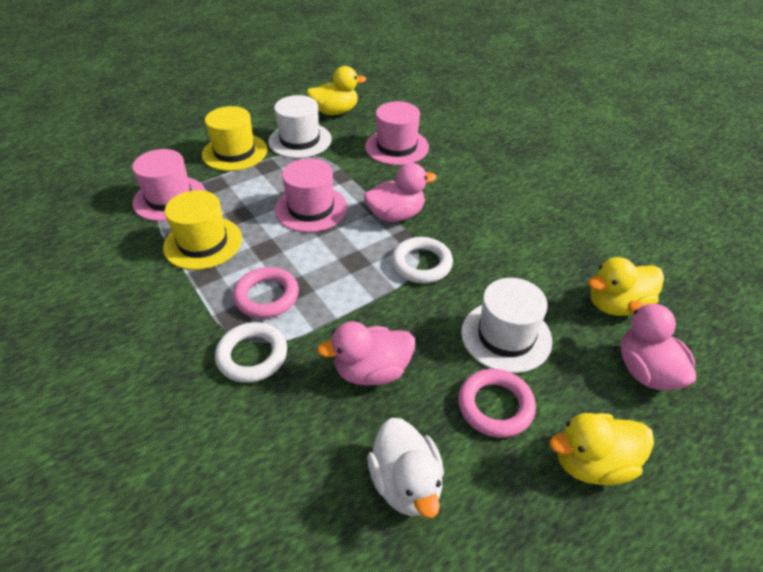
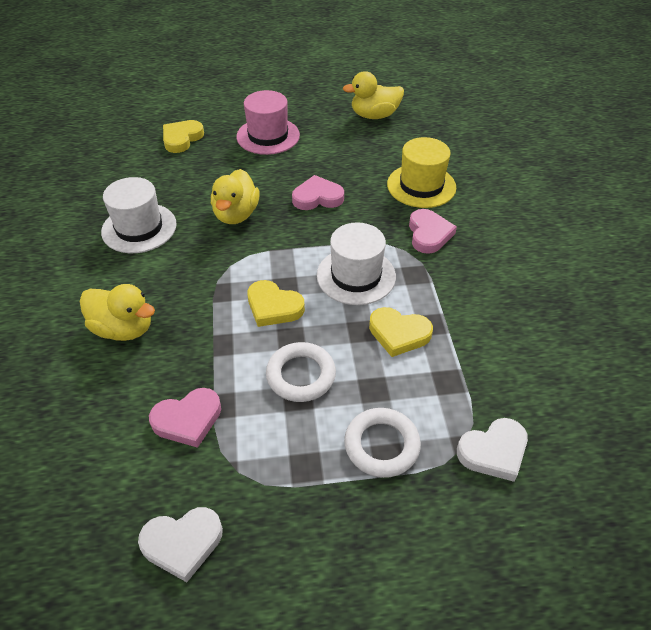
pink duck: [317,321,415,385] [364,163,437,222] [621,301,696,390] = 3 -> none = 0
pink hat: [132,149,206,221] [275,158,347,232] [365,101,429,165] = 3 -> [236,90,300,155] = 1
pink heart: none = 0 -> [149,388,221,448] [292,175,344,210] [409,209,457,254] = 3
pink ring: [233,267,299,318] [458,369,536,438] = 2 -> none = 0
white duck: [367,418,444,518] = 1 -> none = 0
white heart: none = 0 -> [138,507,223,582] [457,418,528,482] = 2
yellow hat: [163,190,242,270] [202,106,267,171] = 2 -> [387,137,456,208] = 1
yellow heart: none = 0 -> [163,120,204,153] [247,280,305,327] [369,307,433,357] = 3

